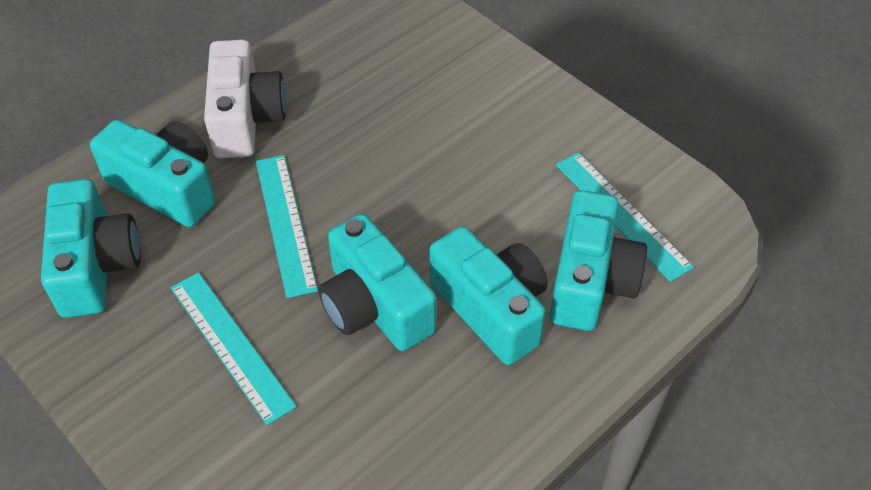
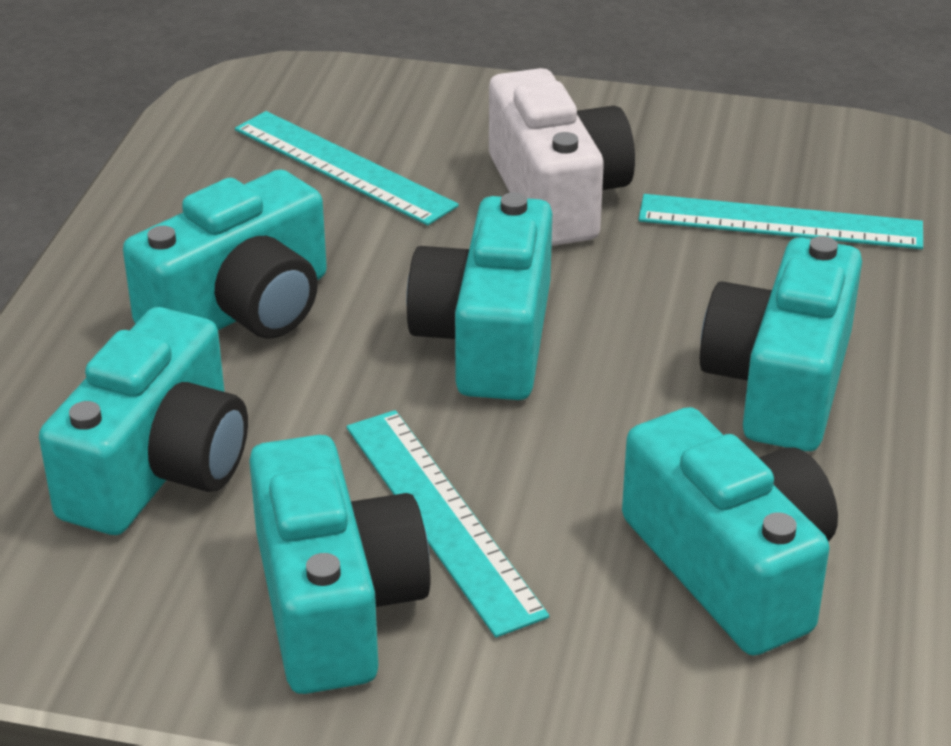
turquoise camera: [41,179,141,318] [90,119,215,227] [318,214,437,351] [430,226,548,365] [550,190,647,331] = 5 -> [39,307,248,535] [123,169,327,339] [249,435,431,694] [406,192,552,400] [622,407,838,656] [700,236,862,451] = 6

